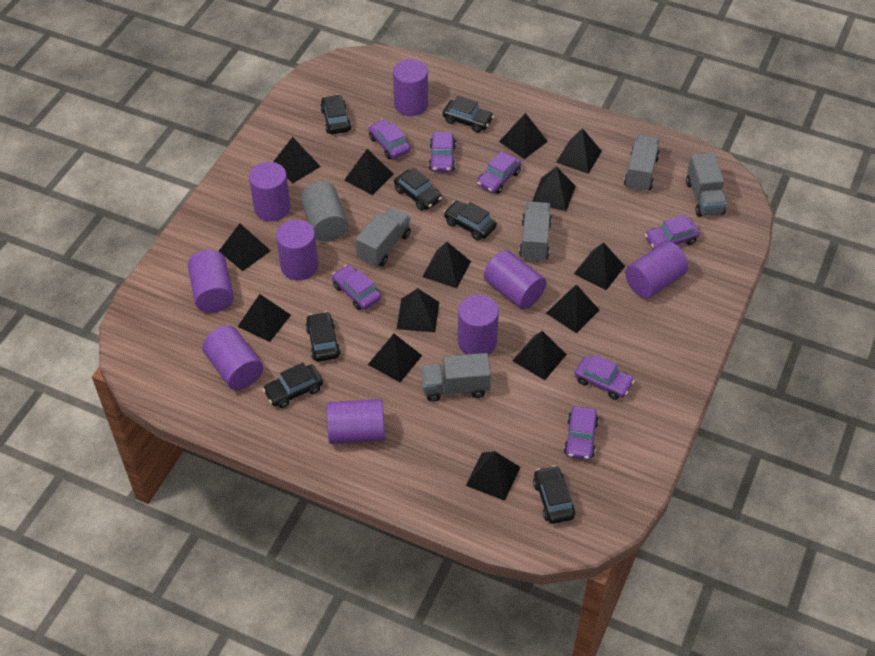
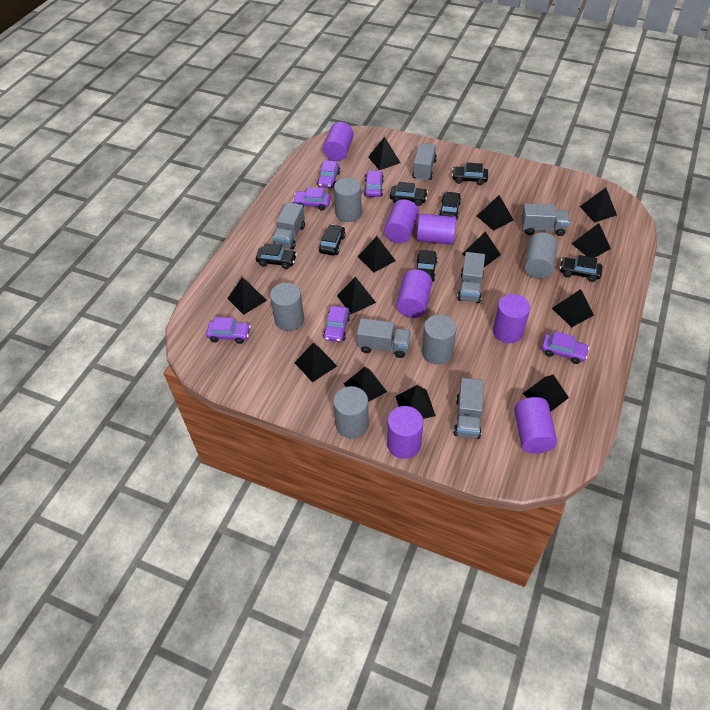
black pyramid: [219,223,271,271] [238,294,291,342] [273,137,321,183] [344,149,393,195] [368,334,423,382] [397,288,439,332] [422,242,471,288] [466,451,521,501] [499,113,548,159] [512,331,567,380] [532,166,576,211] [546,284,600,334] [556,128,602,174] [574,242,625,290] = 14 -> [227,277,267,315] [294,343,337,382] [337,277,376,314] [344,367,387,402] [358,236,396,273] [368,137,400,170] [396,385,436,419] [462,231,501,267] [477,195,513,231] [522,375,569,412] [552,289,594,327] [571,223,611,258] [580,188,617,223] = 13
grey cylinder: [301,182,348,242] = 1 -> [270,283,304,331] [333,386,369,438] [334,178,362,222] [422,315,456,365] [524,233,557,279] = 5
grey truck: [356,207,411,266] [421,353,491,402] [519,201,552,261] [624,134,660,191] [686,153,727,217] = 5 -> [273,202,305,250] [357,318,411,358] [412,143,437,181] [453,378,484,439] [457,252,485,303] [521,203,570,236] = 6
purple car: [332,265,381,310] [368,119,410,159] [429,132,456,172] [477,151,521,194] [564,406,599,460] [575,354,635,400] [645,215,700,249] = 7 -> [206,317,251,344] [293,187,331,211] [317,160,340,188] [323,306,350,342] [364,170,384,197] [541,331,589,364] = 6
purple cylinder: [187,250,234,313] [202,326,263,390] [249,162,291,221] [276,219,318,280] [327,399,385,444] [393,59,428,116] [458,295,499,354] [484,250,546,309] [625,242,688,299] = 9 -> [323,122,354,161] [384,199,419,243] [387,406,423,459] [396,270,432,318] [417,214,457,245] [493,294,530,343] [514,397,557,454] = 7

